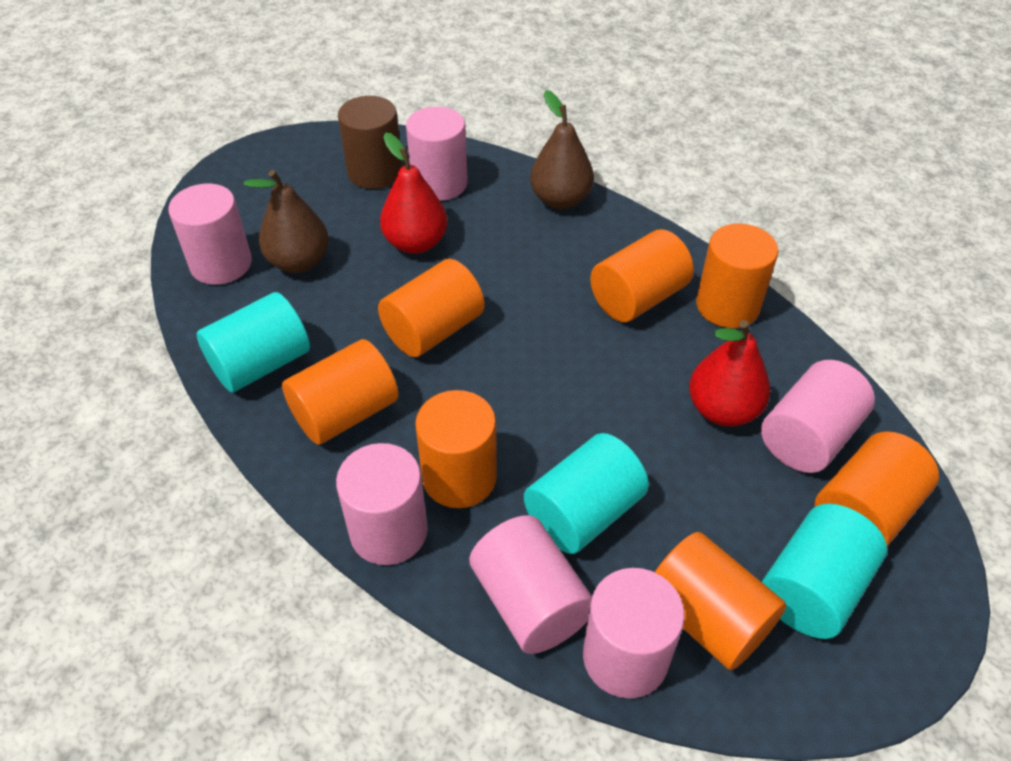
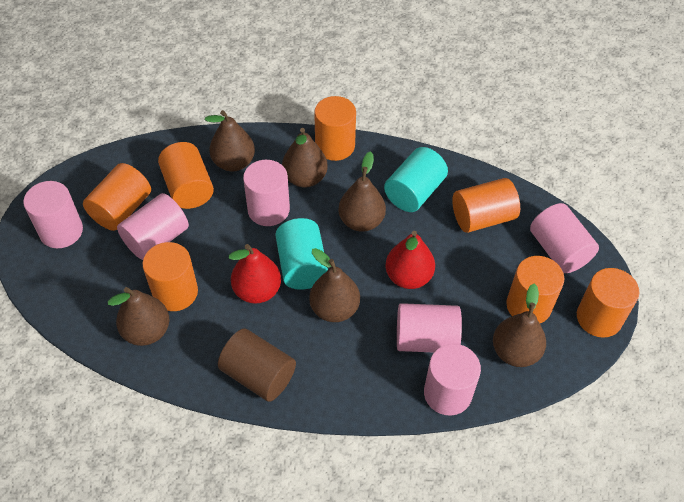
brown pear: [243,170,329,273] [530,90,594,209] = 2 -> [108,287,169,346] [205,110,255,171] [282,128,328,187] [309,248,360,322] [338,151,386,232] [493,284,546,367] = 6
turquoise cylinder: [196,292,310,393] [524,433,649,554] [762,504,887,639] = 3 -> [275,218,328,290] [384,147,448,212] = 2

